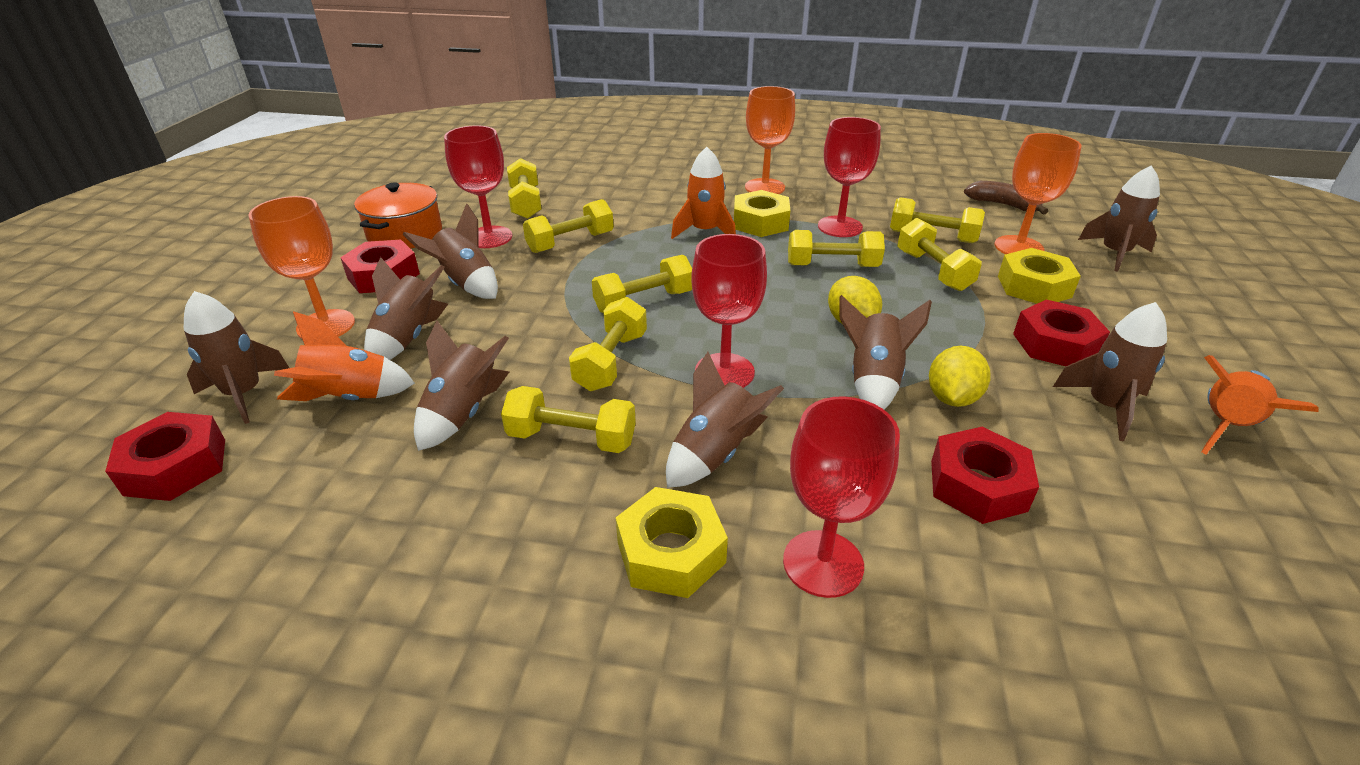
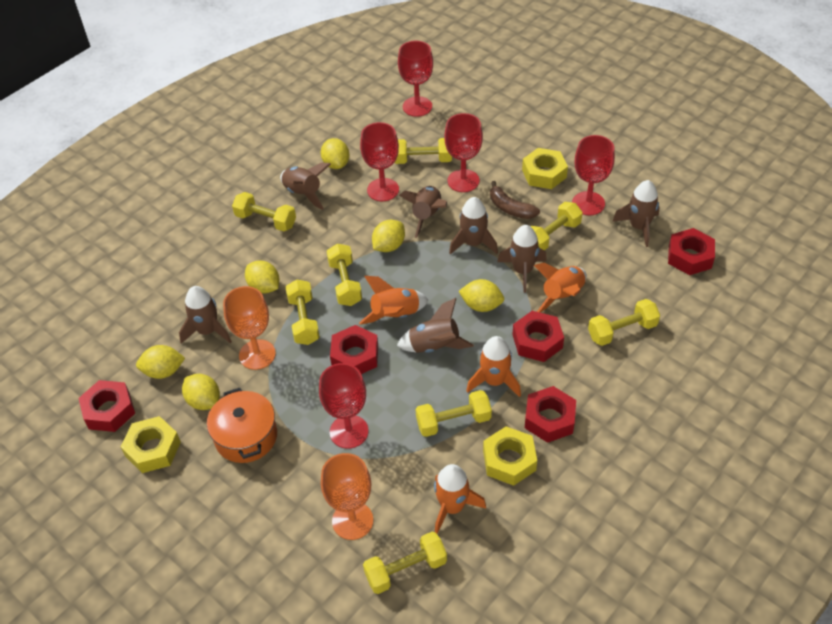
brown rocket: [184,291,289,424] [364,257,448,360] [402,203,498,299] [414,320,509,451] [666,352,784,488] [839,295,932,409] [1053,302,1167,441] [1078,165,1160,272] = 8 -> [179,286,232,344] [280,163,331,210] [397,298,474,353] [399,186,447,238] [449,197,498,254] [497,225,547,293] [612,180,659,247] = 7
orange goblet: [248,196,355,339] [745,86,795,194] [994,133,1082,254] = 3 -> [223,286,276,370] [321,453,373,540] = 2
orange rocket: [274,311,415,401] [671,147,736,239] [1202,355,1319,454] = 3 -> [359,276,428,325] [434,464,486,534] [466,336,521,397] [534,262,587,312] = 4
red goblet: [444,125,512,248] [691,234,767,388] [783,396,900,598] [818,117,881,237] = 4 -> [319,363,368,449] [360,122,399,201] [398,41,433,117] [444,113,483,192] [572,135,615,215] = 5
red nut: [105,412,225,501] [340,240,420,293] [931,427,1039,524] [1013,300,1110,366] = 4 -> [78,380,135,432] [330,325,378,374] [513,311,564,362] [525,386,576,443] [668,228,715,275] = 5
yellow lemon: [828,276,882,324] [929,346,991,407] = 2 -> [136,345,185,379] [182,374,220,410] [245,261,279,293] [321,138,349,169] [372,220,405,252] [459,279,504,312] = 6

